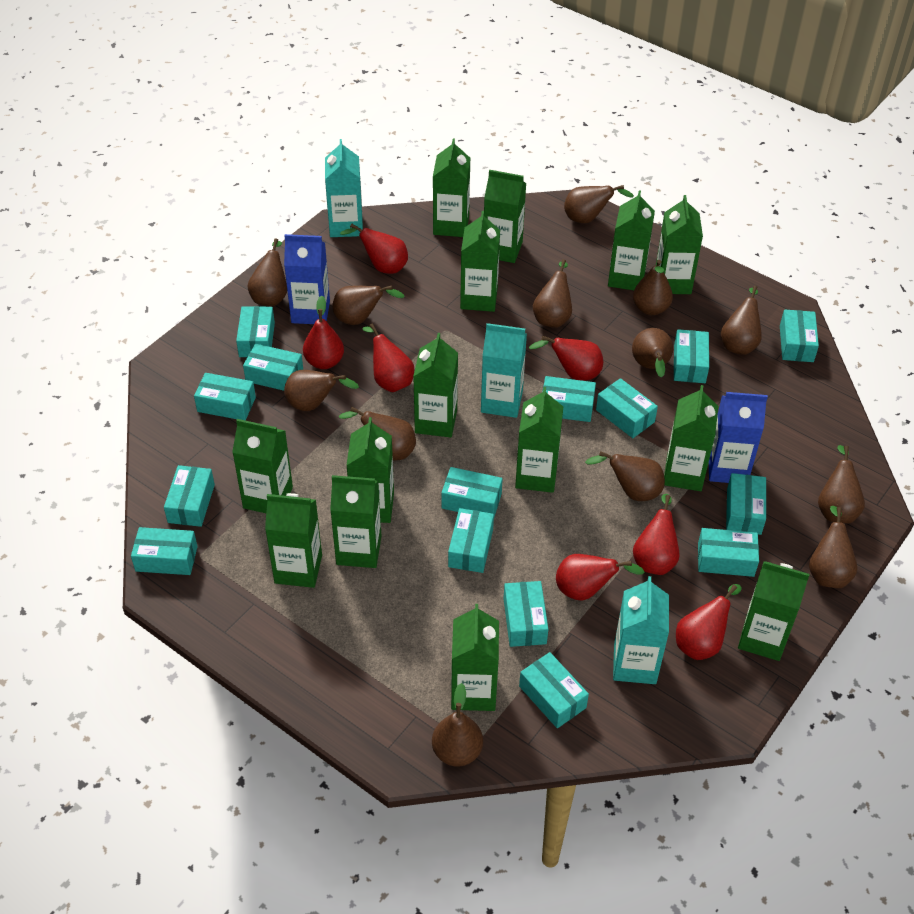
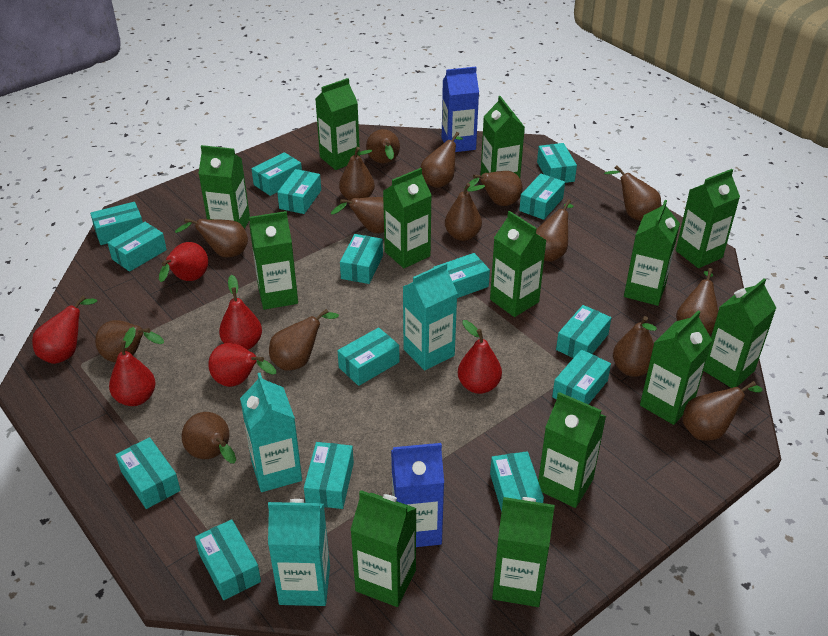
brown pear: [248,238,287,307] [284,370,359,411] [332,285,405,325] [339,407,416,461] [432,683,483,767] [533,259,572,328] [564,185,634,223] [585,451,665,501] [632,328,673,378] [633,260,673,315] [721,286,762,355] [809,506,858,588] [818,445,865,524] = 13 -> [95,320,164,362] [175,218,248,258] [182,412,236,464] [269,309,339,371] [331,197,384,233] [339,147,375,201] [366,129,400,164] [421,132,463,188] [445,183,485,241] [467,171,522,206] [536,199,573,262] [604,165,661,221] [613,316,657,377] [676,268,718,335] [683,381,763,441] = 15
green carton: [232,419,293,513] [265,493,322,588] [330,475,381,568] [346,417,394,523] [413,333,458,437] [433,139,470,237] [451,604,499,711] [460,211,500,312] [484,170,526,263] [515,387,563,493] [608,190,655,290] [656,195,703,294] [664,385,718,491] [738,561,810,661] = 14 -> [198,145,250,229] [249,211,298,310] [316,78,360,170] [351,490,417,607] [383,168,432,268] [481,96,525,178] [490,211,547,317] [492,497,555,607] [538,392,606,508] [624,200,680,306] [640,311,713,425] [676,169,740,268] [703,278,776,388] = 13
red pear: [303,296,344,369] [340,223,408,274] [362,323,414,392] [529,336,603,381] [556,554,644,600] [633,494,680,575] [676,584,742,660] = 7 -> [32,296,97,364] [109,327,156,406] [159,242,208,282] [208,343,276,387] [219,275,262,350] [458,320,502,394] = 6

